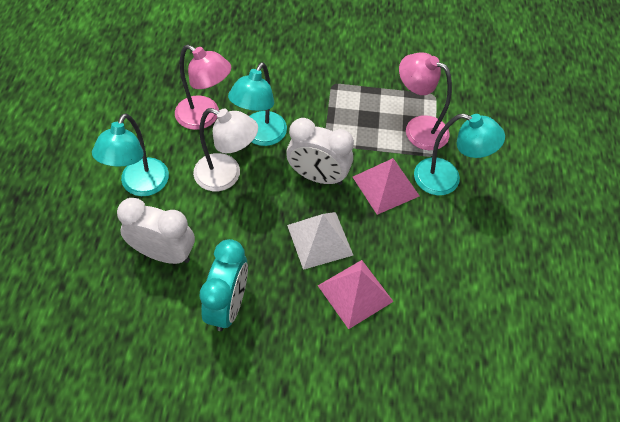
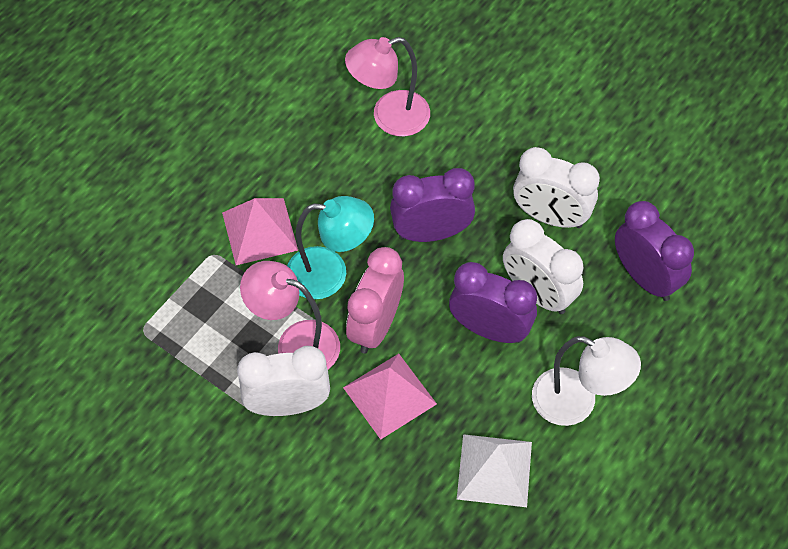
pink clock: none = 0 -> [346,247,404,354] = 1
purple clock: none = 0 -> [390,168,475,242] [449,262,537,343] [615,201,694,301] = 3
turquoise clock: [200,239,248,331] = 1 -> none = 0
turquoise lamp: [92,113,169,196] [228,62,287,146] [414,113,505,195] = 3 -> [287,196,374,299] = 1
white clock: [117,198,195,264] [286,118,354,185] = 2 -> [237,346,330,416] [503,219,584,314] [513,147,600,228] = 3

